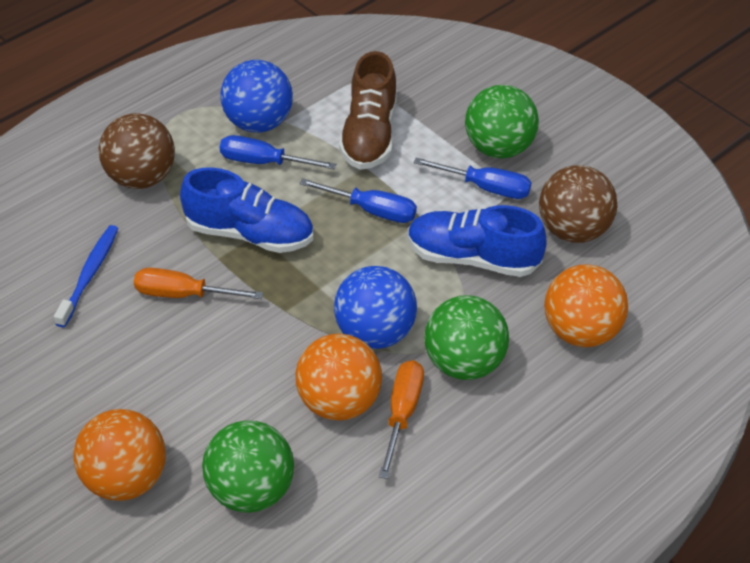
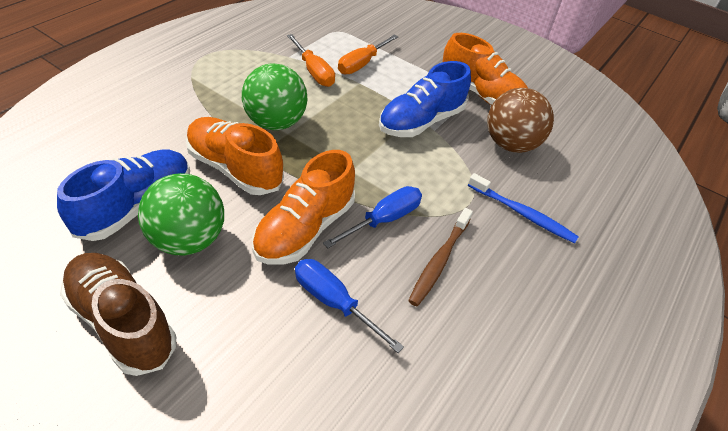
blue ball: [220,60,293,133] [334,266,417,349] = 2 -> none = 0
blue screwdriver: [220,135,336,169] [299,178,417,223] [413,157,532,199] = 3 -> [295,259,404,353] [323,186,422,248] = 2
brown ball: [99,113,175,189] [539,165,617,243] = 2 -> [487,88,554,153] = 1
brown toothbrush: none = 0 -> [408,208,473,306] = 1
green ball: [202,420,294,513] [424,295,509,380] [465,85,539,158] = 3 -> [138,173,224,255] [242,64,308,130] = 2
orange ball: [73,409,166,501] [296,334,382,421] [544,264,628,347] = 3 -> none = 0
orange shoe: none = 0 -> [186,117,284,195] [252,150,355,265] [443,33,528,105] = 3

